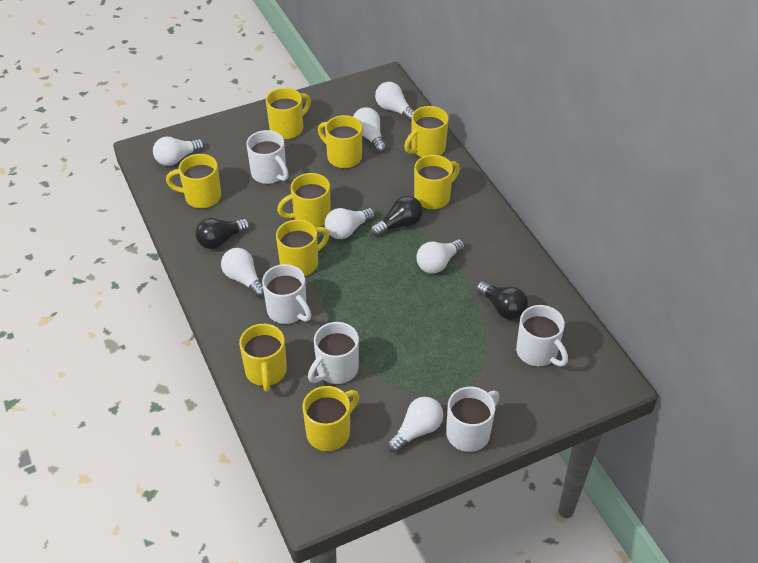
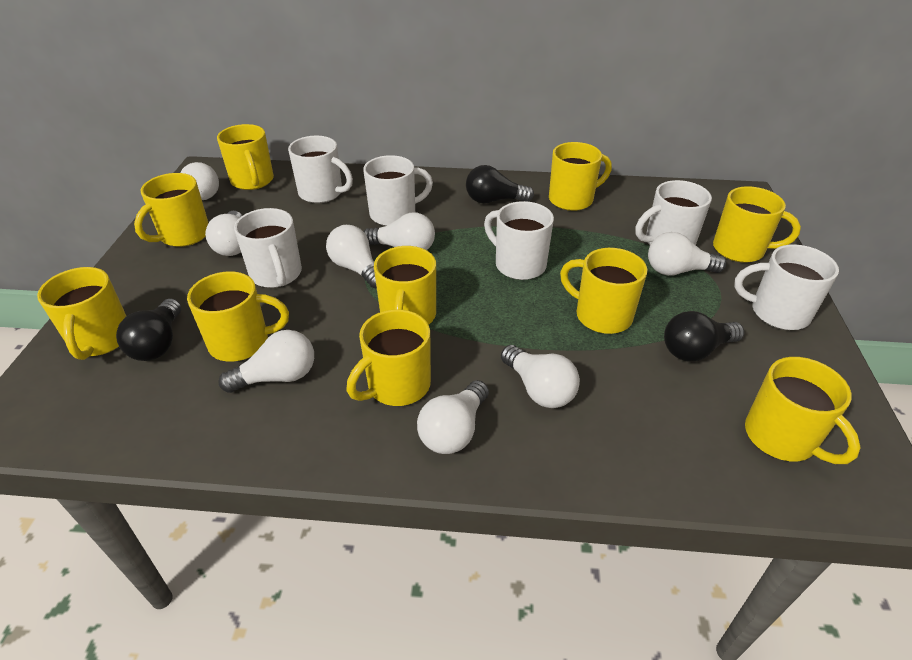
white light bulb: [153,137,205,166] [221,248,264,298] [325,208,375,239] [353,107,387,153] [375,82,414,122] [387,397,443,453] [416,239,465,274] = 7 -> [180,162,219,200] [205,211,242,256] [218,330,314,393] [326,225,377,288] [364,213,435,250] [417,380,489,454] [501,345,580,408] [648,232,726,276] = 8
white mug: [246,130,289,184] [262,264,311,324] [308,322,359,384] [446,387,499,452] [516,305,568,367] = 5 -> [234,208,302,288] [288,136,353,203] [363,155,433,226] [484,201,554,280] [636,180,712,245] [734,244,839,330] = 6
yellow mug: [166,154,221,208] [239,324,287,392] [266,88,311,139] [276,219,329,276] [277,173,331,228] [302,386,359,451] [318,115,362,168] [404,106,448,157] [414,155,460,209] = 9 -> [37,267,126,360] [134,173,208,247] [187,271,289,362] [217,124,274,190] [347,309,431,406] [374,246,436,325] [549,142,612,211] [560,248,647,334] [713,187,801,263] [745,357,861,464] = 10

